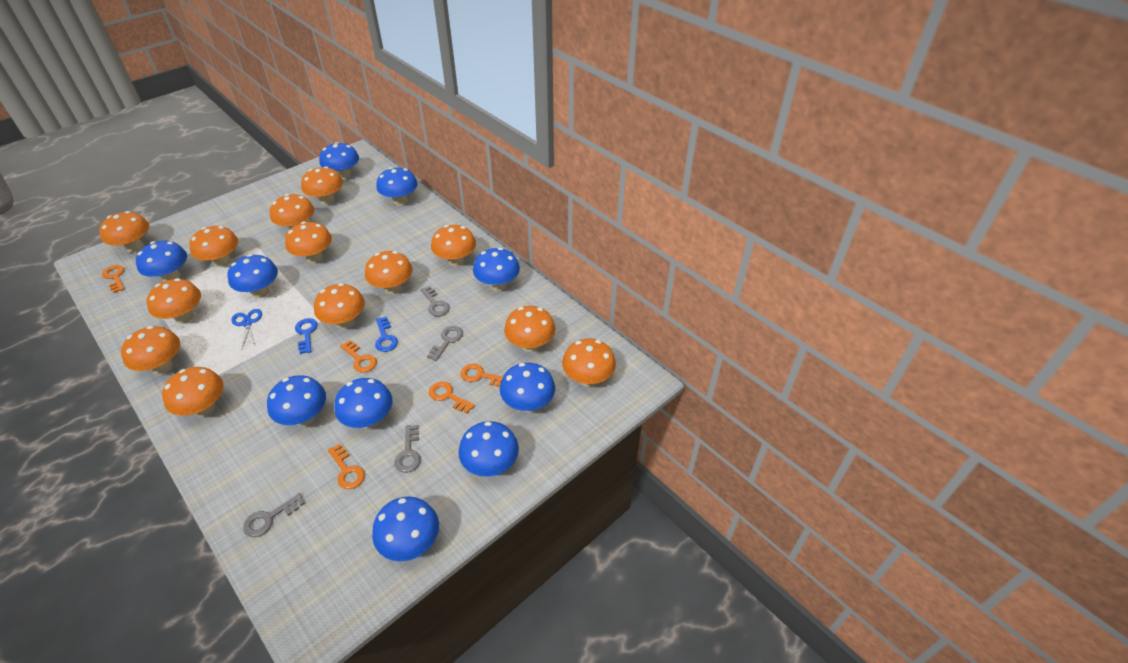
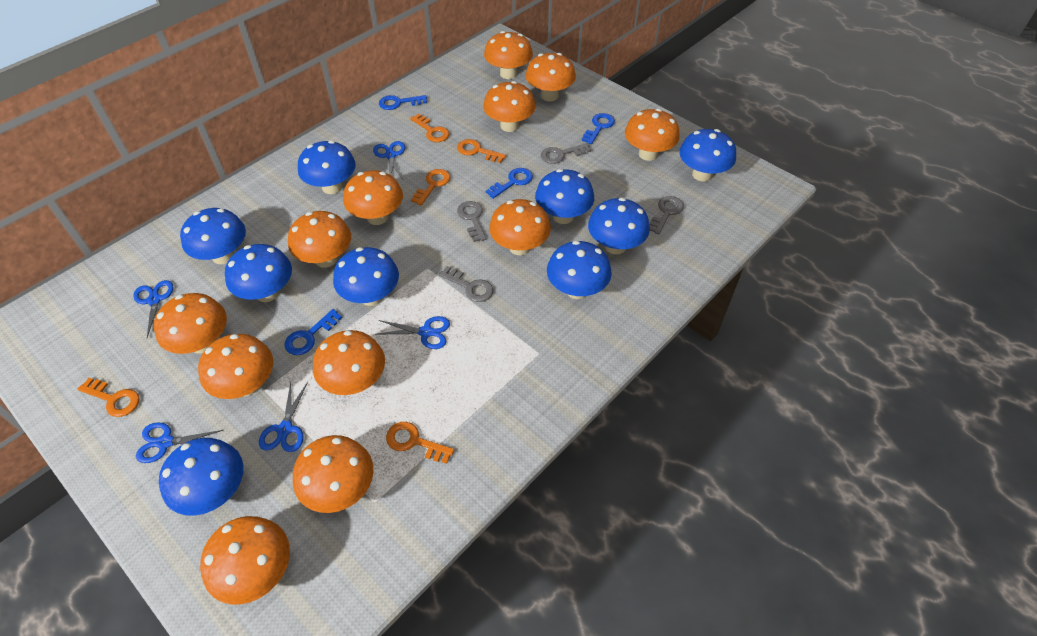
blue key: [295,318,318,354] [375,317,398,352] = 2 -> [284,309,342,355] [379,95,427,110] [486,168,533,199] [582,113,615,144] = 4
blue mushroom: [136,241,187,281] [227,254,278,298] [267,375,326,426] [319,142,359,179] [335,378,393,428] [372,496,439,561] [376,167,418,205] [458,421,519,477] [473,248,520,291] [500,363,555,412] = 10 -> [159,438,243,516] [180,208,246,264] [225,244,292,302] [298,140,356,194] [333,247,399,306] [535,169,594,224] [547,241,612,299] [588,198,650,254] [679,129,736,181] = 9
blue scissors: [232,309,262,348] = 1 -> [134,280,174,338] [136,422,223,463] [259,382,308,452] [373,141,405,181] [378,316,450,349] = 5
orange mushroom: [99,211,149,253] [121,326,180,374] [147,278,201,324] [162,367,224,417] [189,226,238,267] [270,194,314,229] [285,222,332,263] [301,166,343,205] [314,283,365,329] [365,251,413,294] [431,225,476,266] [504,306,555,352] [562,338,616,387] = 13 -> [154,293,227,354] [198,334,273,399] [200,516,290,605] [288,211,351,268] [293,435,374,513] [313,330,385,395] [343,170,403,225] [483,81,536,132] [484,31,533,79] [489,199,551,255] [526,53,576,101] [625,109,680,161] = 12

